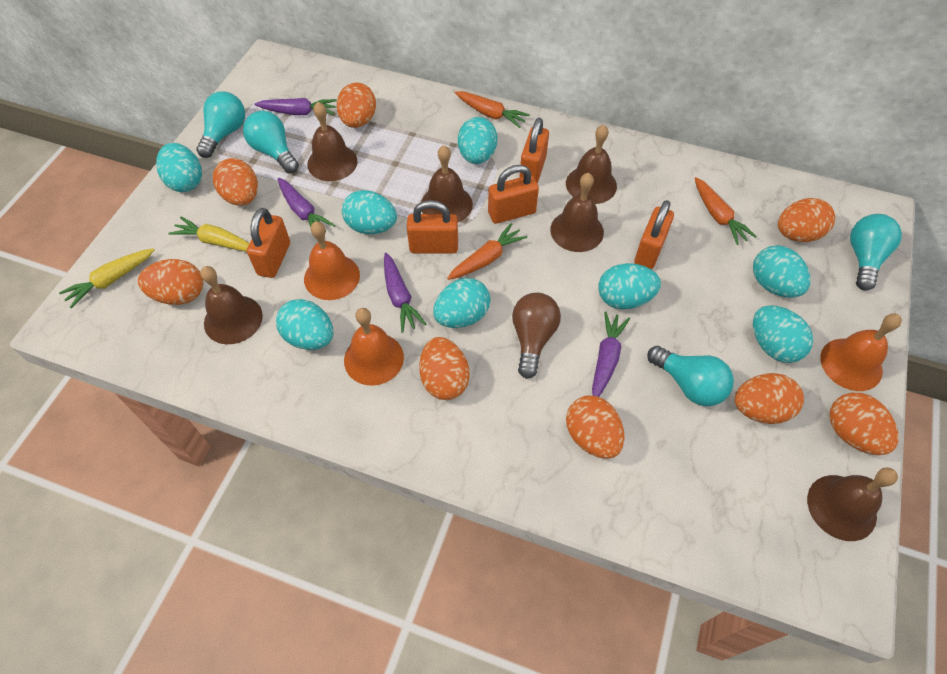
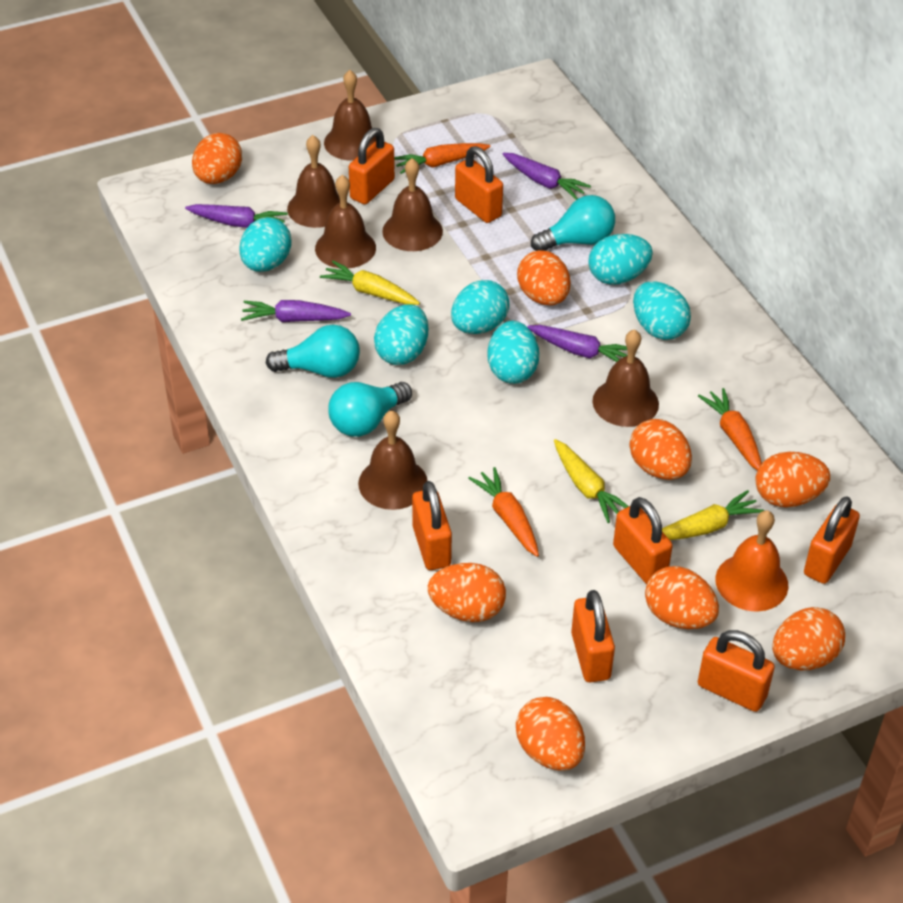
brown light bulb: [512,293,561,379] = 1 -> none = 0
orange bell: [304,221,360,300] [344,308,404,386] [820,313,902,391] = 3 -> [715,510,788,612] = 1
orange padlock: [247,208,290,278] [407,200,458,254] [488,165,539,224] [519,118,549,183] [634,200,674,269] = 5 -> [349,128,395,204] [412,481,452,570] [455,146,503,223] [571,590,615,683] [613,497,673,584] [698,630,775,712] [804,496,860,584] = 7
turquoise egg: [156,143,202,192] [276,299,333,350] [342,190,397,234] [433,278,490,328] [458,117,498,164] [598,263,661,309] [753,245,811,298] [753,305,813,363] = 8 -> [239,217,292,272] [374,304,428,365] [451,280,510,334] [487,321,539,384] [588,234,653,285] [633,281,691,340] = 6
turquoise light bulb: [196,91,245,158] [243,111,299,173] [647,346,734,406] [850,214,902,291] = 4 -> [266,325,360,378] [328,382,412,437] [531,195,615,251] = 3
yellow carrot: [59,248,154,308] [168,217,249,252] = 2 -> [320,261,420,305] [554,439,629,523] [662,490,764,540] = 3

